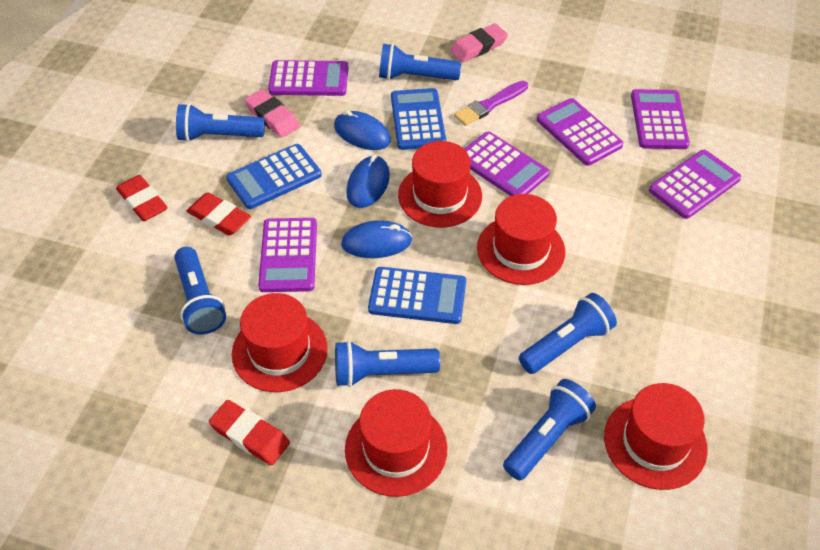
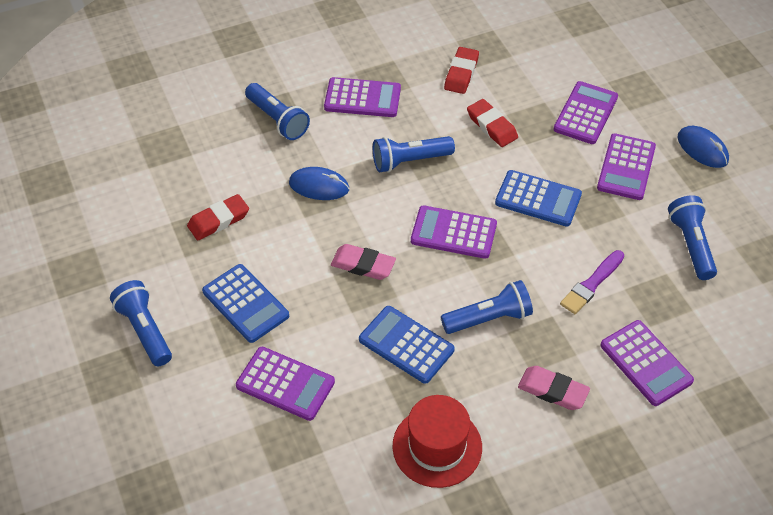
blue flashlight: [174,247,226,335] [176,103,265,142] [335,340,440,387] [379,43,461,80] [503,379,596,481] [519,293,617,374] = 6 -> [110,280,172,366] [245,83,310,140] [373,136,455,172] [441,280,533,334] [668,195,717,280] = 5
blue mouse: [334,110,391,150] [341,220,412,258] [346,155,390,208] = 3 -> [289,167,349,200] [677,126,729,168] = 2
red hat: [232,293,328,392] [345,389,447,497] [398,141,482,228] [477,194,565,285] [604,383,708,490] = 5 -> [393,395,482,488] = 1

